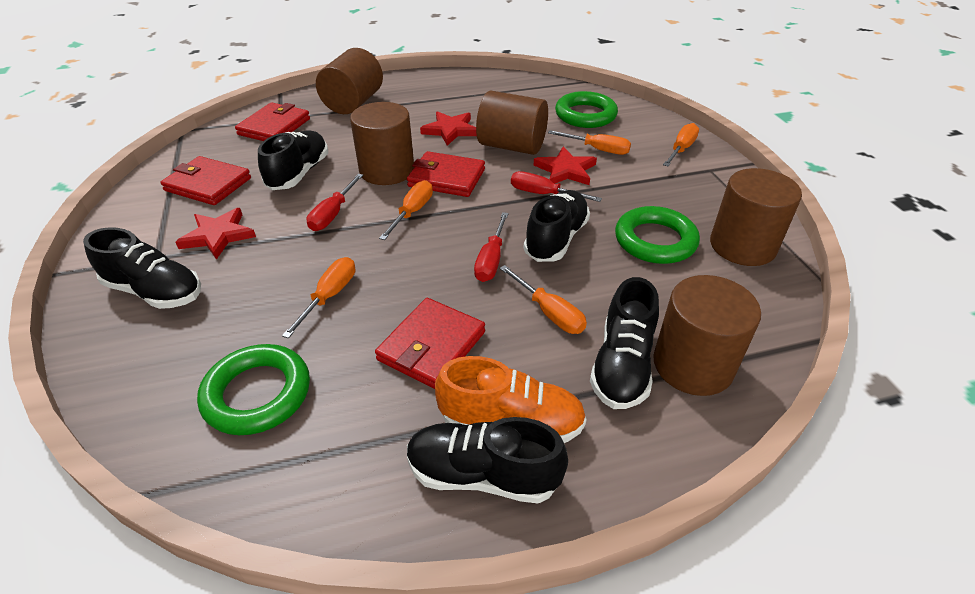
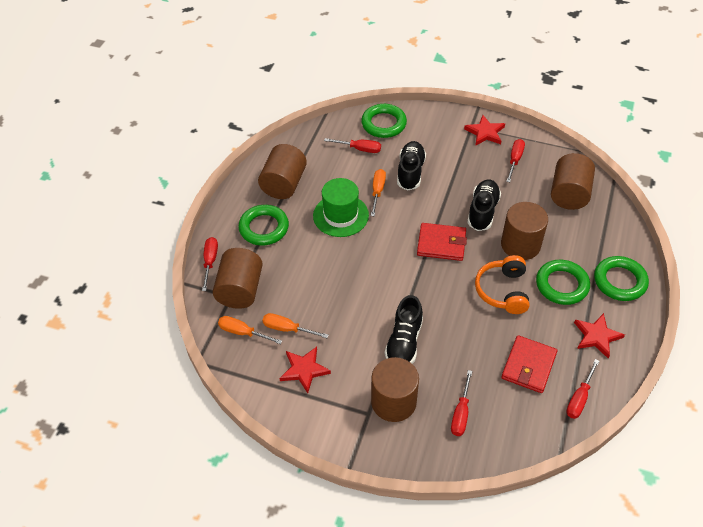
black shoe: [83,227,201,309] [258,131,328,190] [407,417,568,503] [523,190,590,262] [590,277,659,409] = 5 -> [385,295,423,364] [397,141,426,191] [467,179,501,231] = 3
green hat: none = 0 -> [313,178,369,237] = 1
green ring: [197,344,310,435] [555,91,618,128] [615,206,700,264] = 3 -> [239,205,289,246] [361,104,407,138] [536,260,590,305] [594,256,649,301] = 4
orange headphones: none = 0 -> [475,255,530,314] = 1
orange screwdriver: [282,257,355,339] [379,180,433,240] [500,265,587,334] [548,130,631,155] [663,123,699,166] = 5 -> [218,316,282,344] [262,313,329,338] [371,169,386,216] = 3
orange shoe: [435,356,587,443] = 1 -> none = 0
red screwdriver: [307,174,363,231] [474,212,509,282] [511,171,602,202] = 3 -> [202,237,218,291] [324,138,381,153] [451,370,472,436] [506,139,525,182] [566,359,599,419] = 5
red wallet: [160,156,251,205] [235,102,310,141] [375,298,485,389] [407,151,485,197] = 4 -> [417,223,467,261] [501,335,557,393] = 2

